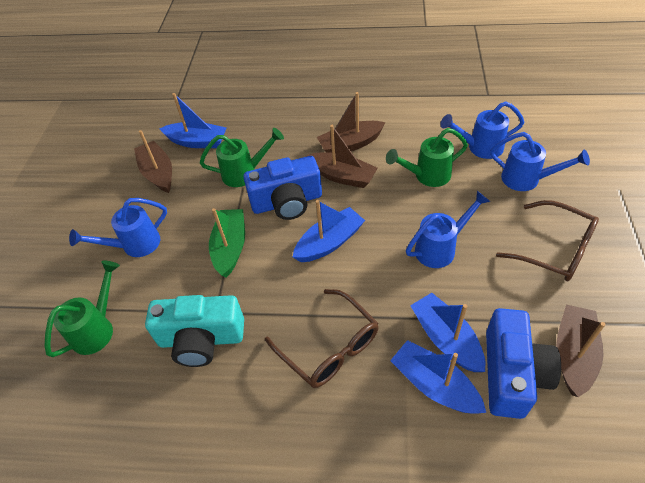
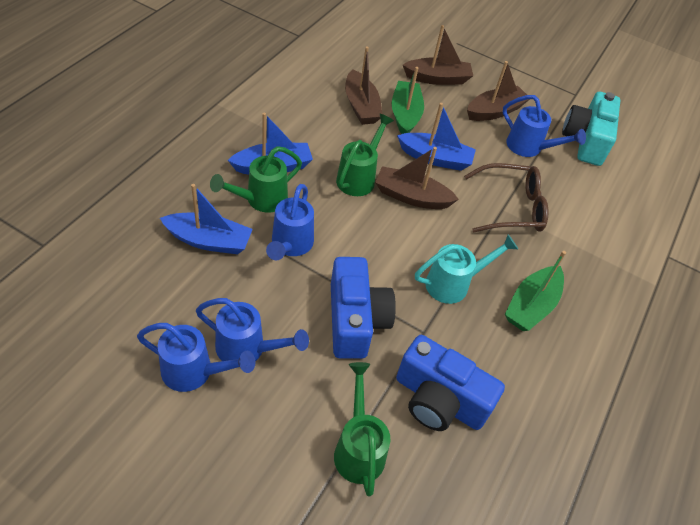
blue boat: [159,93,226,148] [293,200,365,262] [390,340,486,414] [410,293,485,372] = 4 -> [160,184,253,254] [228,113,313,175] [397,103,476,171] = 3
brown glasses: [265,289,379,388] [496,200,599,281] = 2 -> [464,163,549,233] = 1
green boat: [209,208,245,278] = 1 -> [391,67,424,134] [505,251,566,331] = 2
turquoise watering can: none = 0 -> [415,234,518,304] = 1

